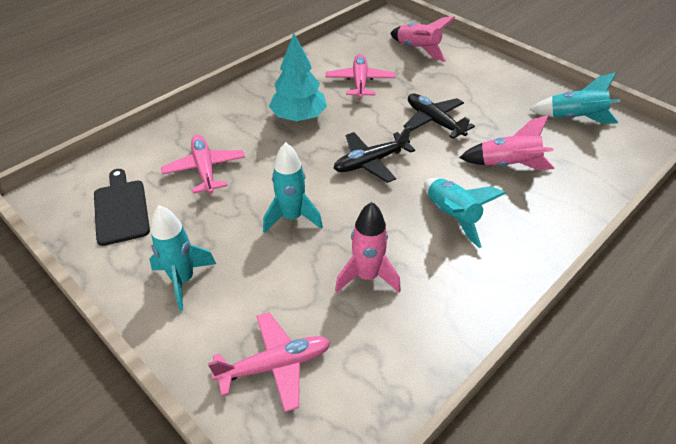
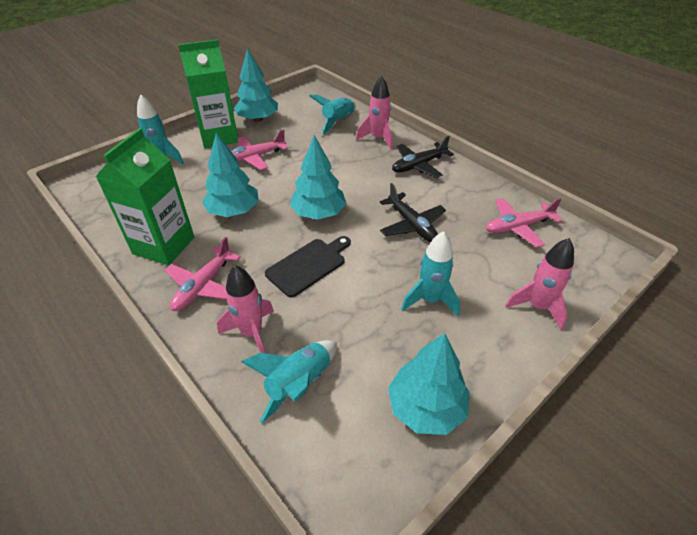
green carton: none = 0 -> [96,128,194,266] [178,39,238,148] = 2
turquoise tree: [269,33,327,121] = 1 -> [202,133,259,217] [234,48,278,122] [289,135,346,220] [388,333,469,435] = 4

